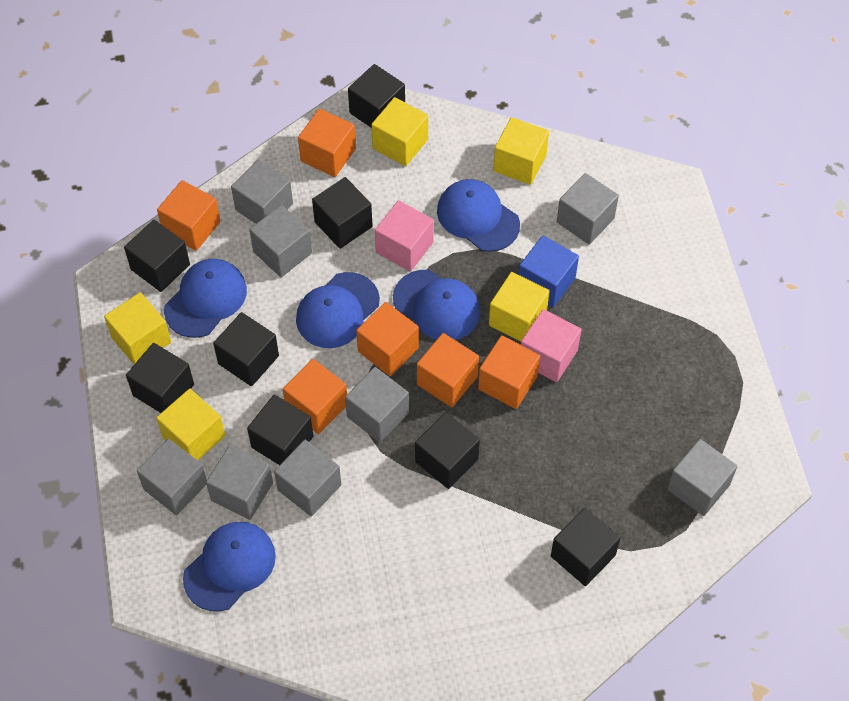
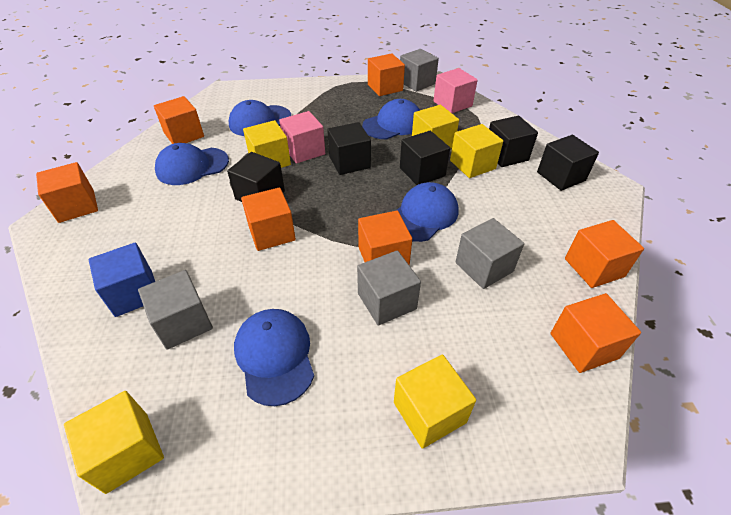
black cube: [124,220,190,292] [126,343,194,413] [213,312,279,386] [247,394,313,465] [312,177,373,249] [348,64,405,128] [415,412,480,489] [551,508,620,586] = 8 -> [227,152,285,202] [327,122,371,175] [400,131,450,185] [489,116,538,167] [537,135,599,191] = 5
grey cube: [137,438,207,515] [206,445,273,520] [231,160,293,224] [250,205,312,277] [274,440,341,517] [345,367,409,442] [557,173,619,245] [667,439,738,516] = 8 -> [138,270,213,350] [357,250,421,326] [400,49,439,92] [455,218,524,289] = 4
orange cube: [157,180,221,251] [283,359,347,434] [298,109,356,177] [356,302,419,376] [417,333,479,407] [478,336,540,409] = 6 -> [36,162,98,223] [154,96,204,144] [241,187,296,251] [358,211,412,266] [368,53,405,96] [550,293,641,373] [565,220,644,288] = 7

